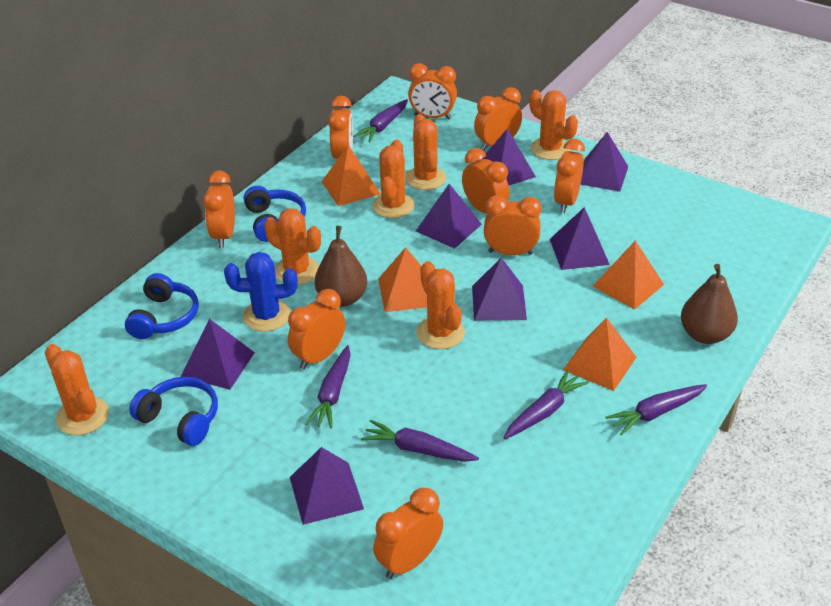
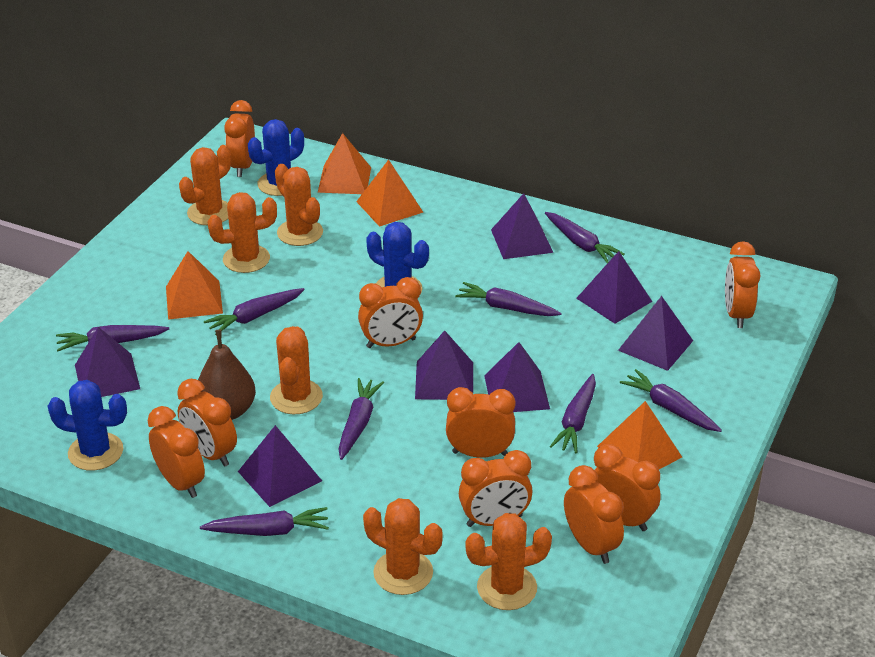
blue cactus: [224,252,297,332] = 1 -> [47,380,127,471] [248,119,304,196] [366,222,429,294] = 3
blue headphones: [125,273,199,339] [129,377,218,446] [244,186,306,242] = 3 -> none = 0
brown pear: [315,226,367,307] [681,264,738,344] = 2 -> [198,329,256,420] = 1
purple carrot: [306,345,350,429] [353,99,408,142] [361,420,479,462] [504,370,588,439] [606,384,707,436] = 5 -> [56,325,169,351] [200,507,329,536] [204,288,304,335] [339,378,384,460] [455,282,562,316] [545,212,625,263] [550,374,596,453] [620,369,722,432] = 8

